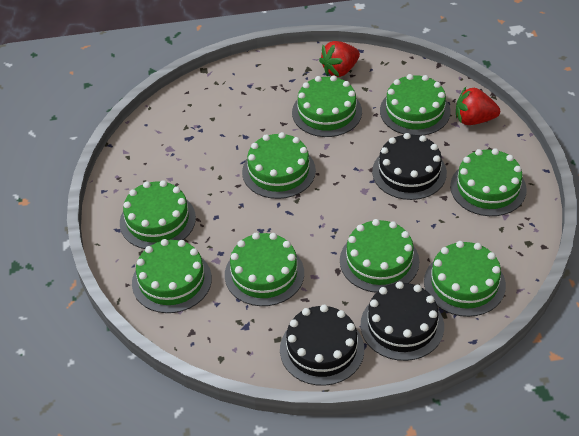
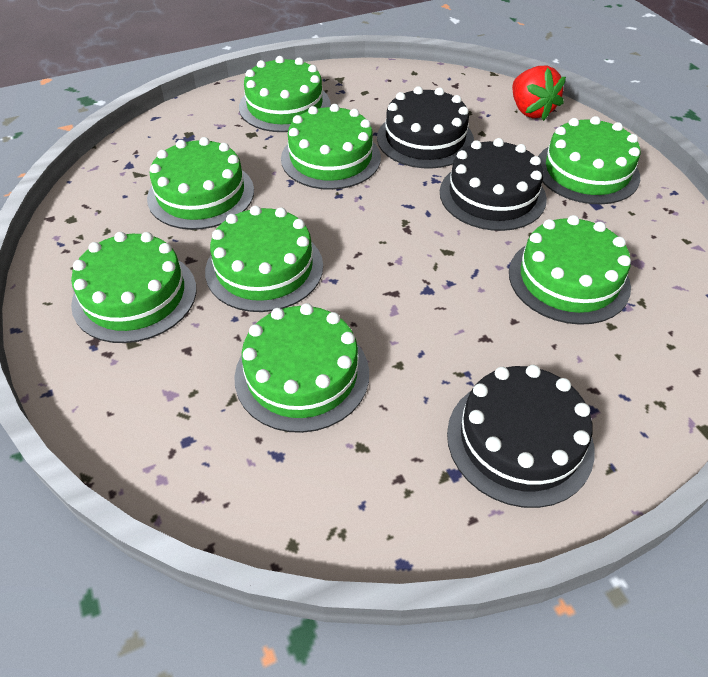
green cake: [120,180,196,249] [132,239,212,313] [225,233,304,306] [242,132,316,199] [292,75,362,137] [340,219,419,293] [380,74,451,136] [424,241,506,317] [450,148,527,216] = 9 -> [71,232,196,343] [147,137,254,230] [205,206,323,312] [234,303,369,433] [239,56,331,132] [281,104,381,190] [509,215,631,325] [538,116,640,204] = 8
red strawberry: [319,41,360,77] [456,87,500,125] = 2 -> [512,66,566,121] = 1

